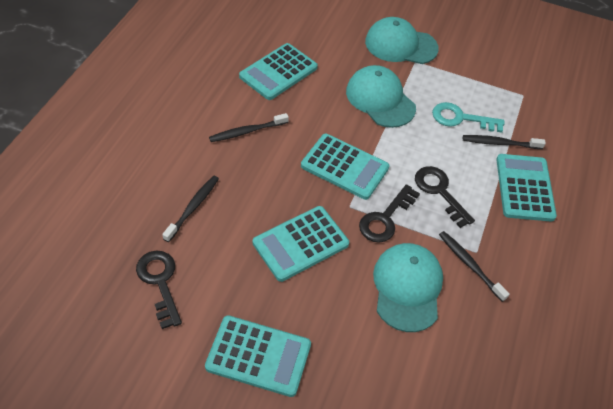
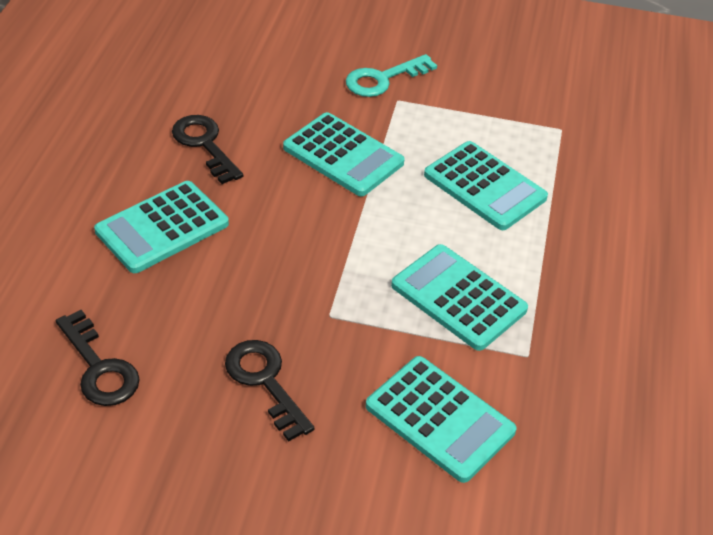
black toothbrush: [162,175,219,242] [209,113,289,142] [439,231,510,302] [463,135,546,149] = 4 -> none = 0
turquoise cap: [346,65,416,128] [365,17,439,64] [373,243,443,332] = 3 -> none = 0

